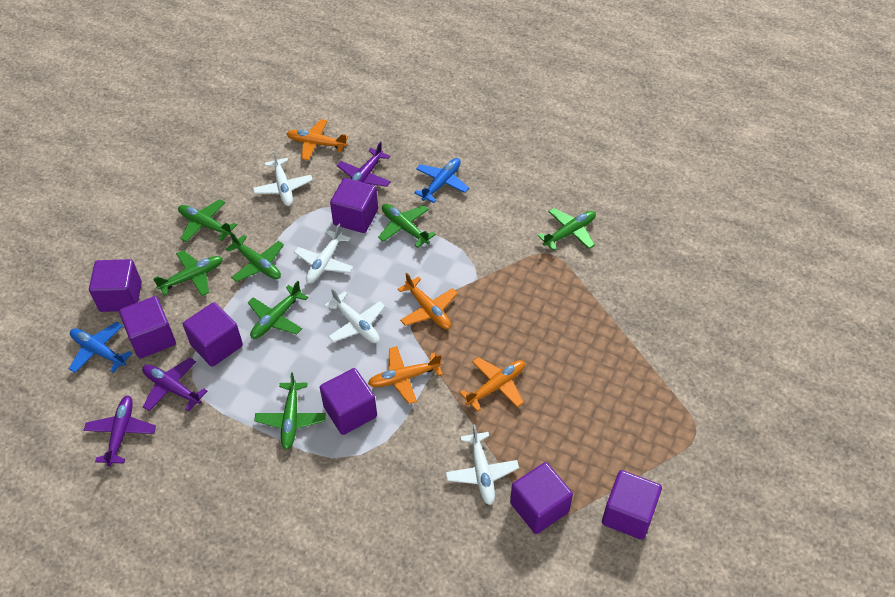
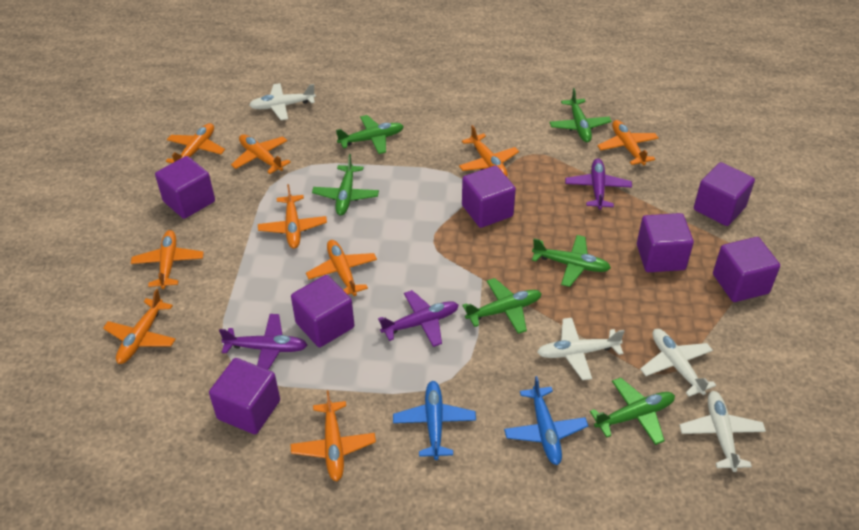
green plane: [153,250,223,296] [178,199,237,242] [225,232,284,282] [248,281,308,339] [254,373,326,450] [378,204,436,248] [537,208,596,251] = 7 -> [312,154,379,216] [336,115,404,154] [462,278,542,334] [532,235,611,287] [549,88,612,142] [590,378,675,445] = 6
orange plane: [286,119,348,160] [368,346,443,404] [398,272,458,329] [459,357,525,412] = 4 -> [103,289,176,364] [131,230,204,289] [166,123,225,163] [231,134,291,174] [258,184,327,249] [291,390,376,481] [306,240,377,296] [459,125,519,177] [597,120,659,165] = 9

